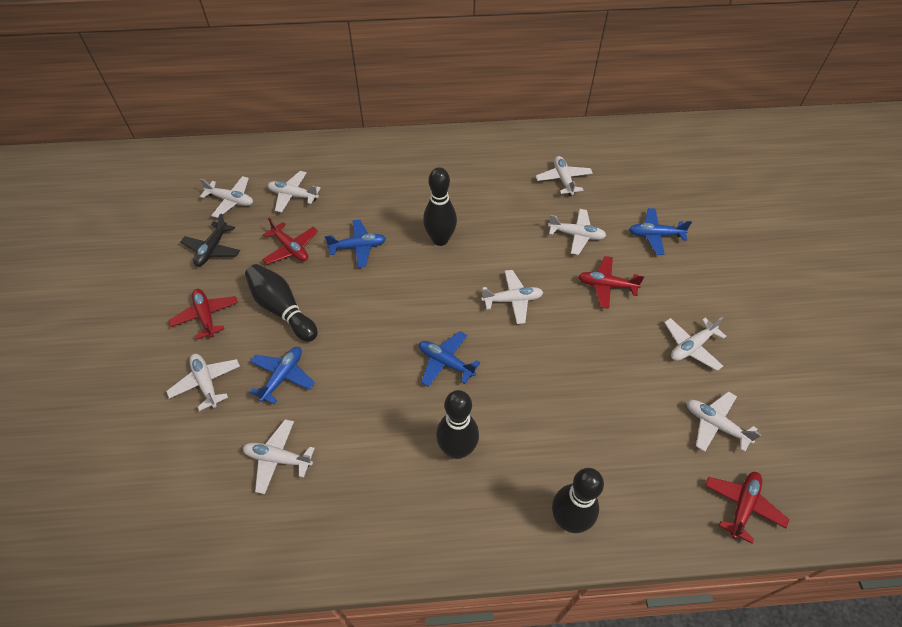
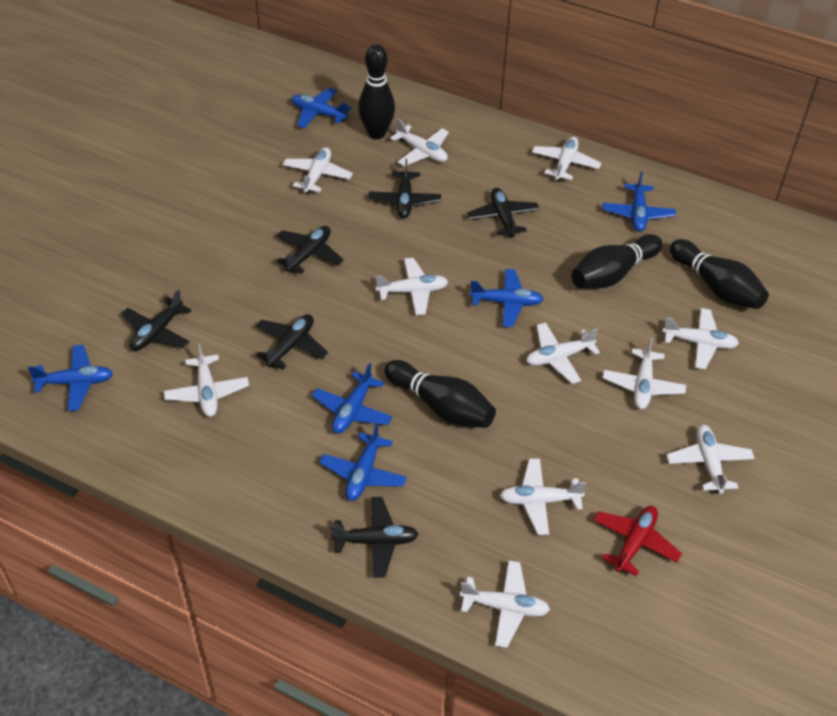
black plane: [181,213,240,267] = 1 -> [121,289,192,351] [256,314,328,369] [276,226,344,274] [330,497,418,578] [368,159,441,218] [467,188,540,238] = 6
blue plane: [250,347,315,404] [325,219,386,267] [419,331,480,387] [629,208,692,255] = 4 -> [28,345,113,411] [291,88,351,129] [312,363,393,434] [319,423,407,501] [470,269,543,327] [603,172,676,232] = 6
red plane: [169,289,238,339] [262,218,318,264] [578,256,644,309] [705,472,789,544] = 4 -> [594,506,682,576] = 1
white plane: [166,354,240,411] [200,176,253,218] [243,419,315,494] [268,171,321,213] [481,270,543,324] [536,156,593,196] [548,209,606,255] [664,317,726,371] [687,391,761,452] = 9 -> [164,344,249,417] [283,147,353,194] [375,258,448,315] [390,118,449,166] [460,560,550,648] [500,459,587,535] [526,322,600,384] [532,137,601,182] [603,338,686,409] [662,308,739,369] [667,425,755,494] = 11

